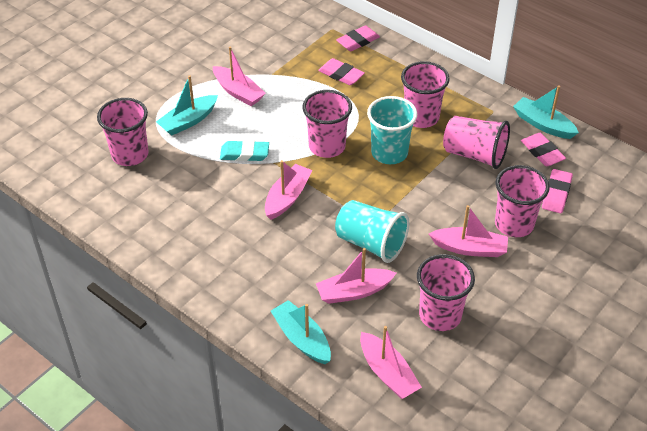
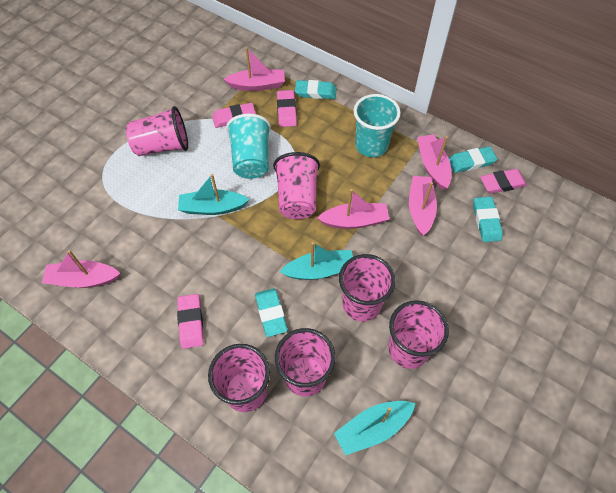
turquoise eraser: [220,140,269,161] = 1 -> [255,288,288,337] [295,80,337,99] [449,146,497,173] [473,197,503,242] = 4

